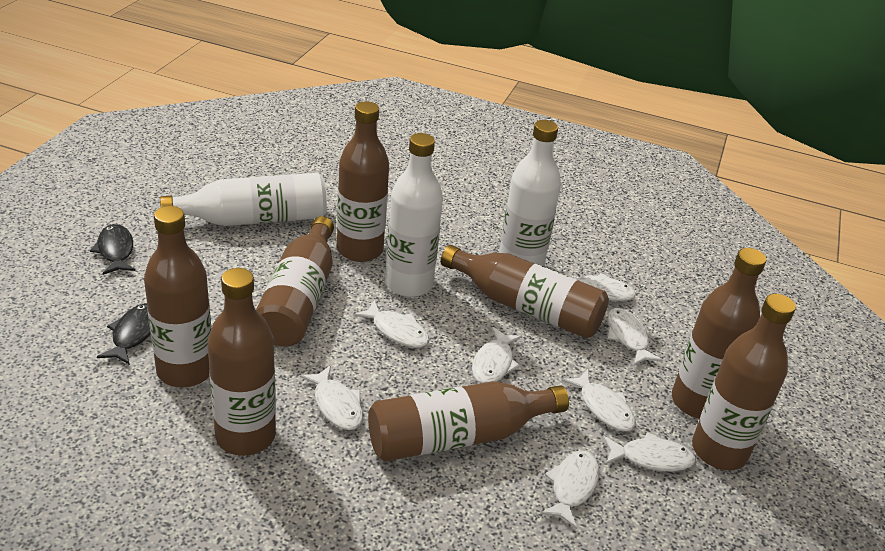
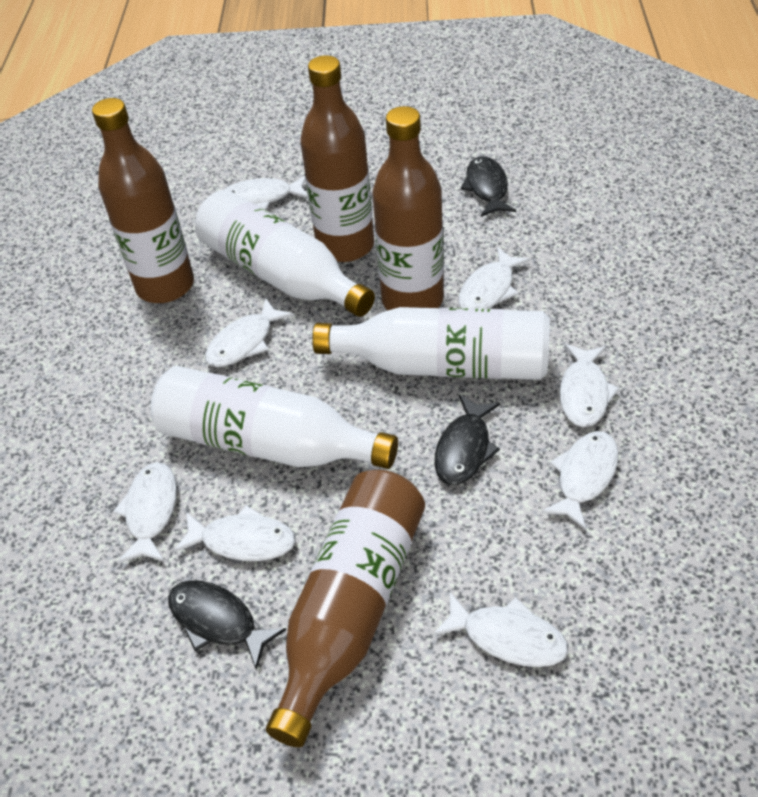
black fish: [90,224,135,275] [97,303,151,365] = 2 -> [168,580,286,670] [435,394,500,485] [461,156,516,217] = 3
brown bottle: [144,206,211,388] [208,268,276,456] [256,216,334,347] [337,101,389,262] [368,381,569,462] [441,245,609,338] [672,248,767,419] [692,294,796,470] = 8 -> [92,98,194,303] [266,470,425,747] [300,55,374,262] [372,106,444,310] = 4

